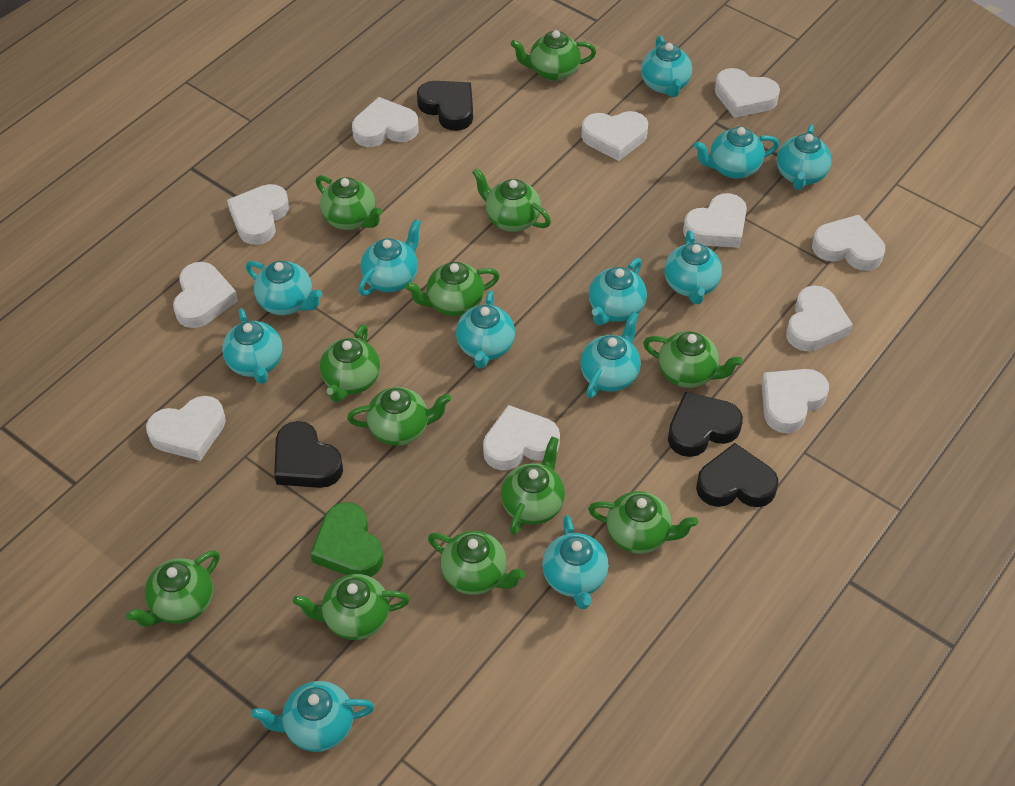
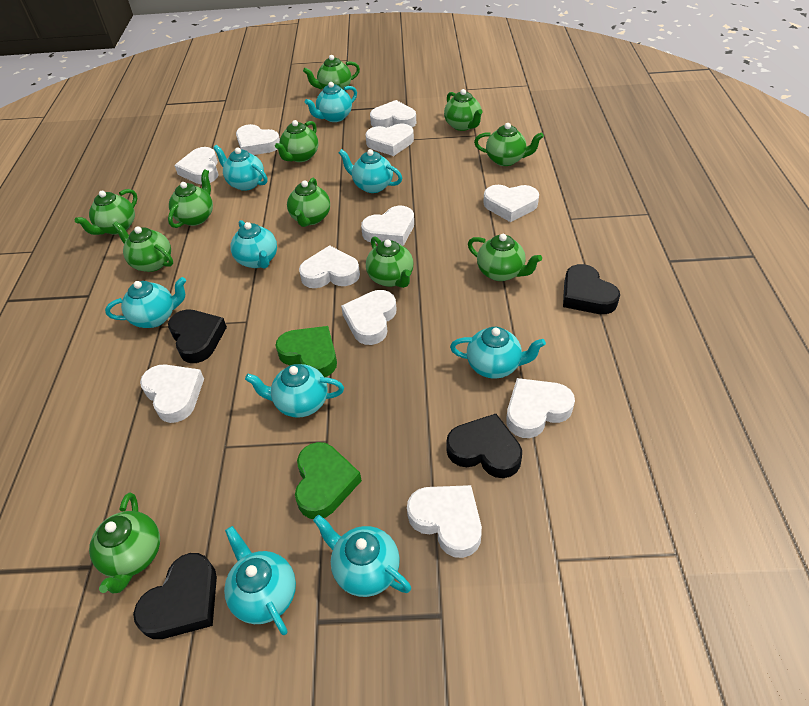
green heart: [310,502,384,577] = 1 -> [275,326,337,377] [295,442,362,519] = 2
green teapot: [126,550,220,627] [293,574,410,640] [316,175,383,230] [320,324,380,402] [347,387,451,446] [405,262,500,316] [428,531,525,595] [472,168,551,232] [501,437,565,535] [511,30,596,81] [588,491,698,554] [643,331,743,388] = 12 -> [75,189,137,235] [89,492,160,593] [112,221,173,272] [168,169,213,228] [275,120,318,162] [287,177,330,227] [303,55,360,90] [366,236,413,288] [444,89,483,131] [468,234,542,281] [474,123,544,166] = 11
turquoise teapot: [222,308,283,384] [246,261,322,315] [251,681,375,752] [358,219,421,296] [456,291,515,369] [542,515,609,609] [580,312,641,398] [589,258,647,325] [641,36,692,97] [664,230,722,304] [694,127,779,179] [777,124,831,190] = 12 -> [105,277,186,328] [213,145,267,191] [224,526,296,635] [230,220,277,269] [245,364,344,418] [305,82,357,122] [313,515,411,597] [338,149,402,193] [450,327,546,378] = 9

